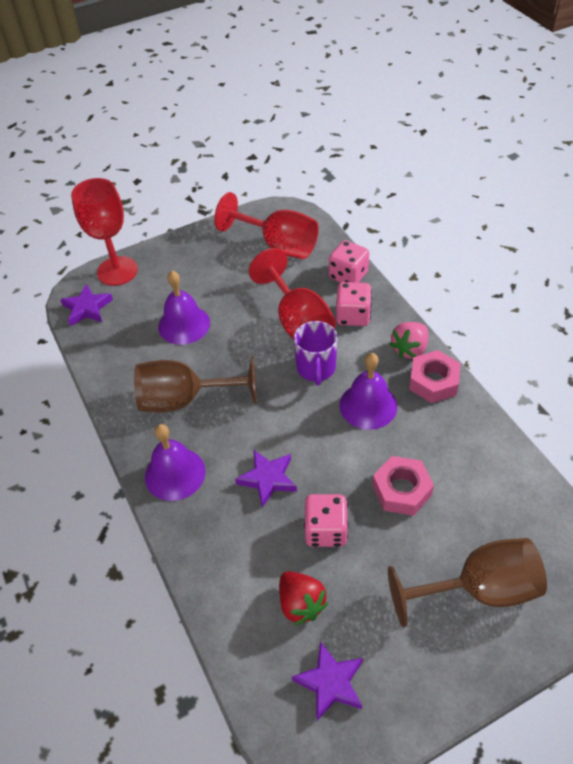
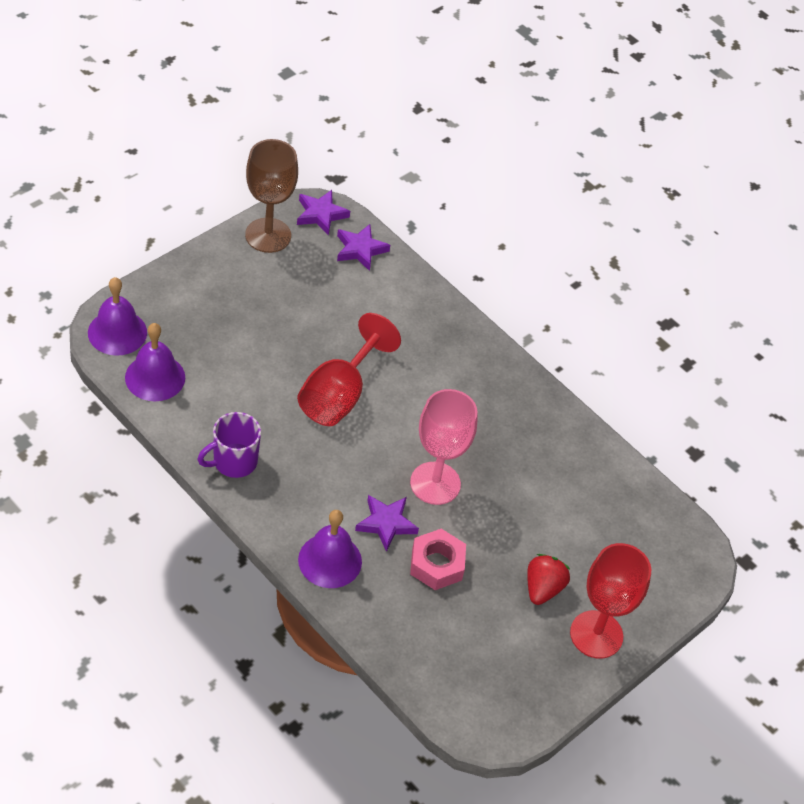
brown goblet: [134,356,257,412] [388,538,547,627] = 2 -> [245,139,298,253] = 1
pink dice: [304,494,349,547] [329,240,369,283] [336,282,372,326] = 3 -> none = 0
pink goblet: none = 0 -> [410,389,478,505] = 1
pink nut: [372,456,434,516] [409,350,460,403] = 2 -> [410,529,466,590] = 1
pink strawberry: [390,322,428,359] = 1 -> none = 0
red goblet: [71,178,138,286] [214,192,319,259] [249,248,336,340] = 3 -> [297,313,401,426] [570,543,651,659] = 2

